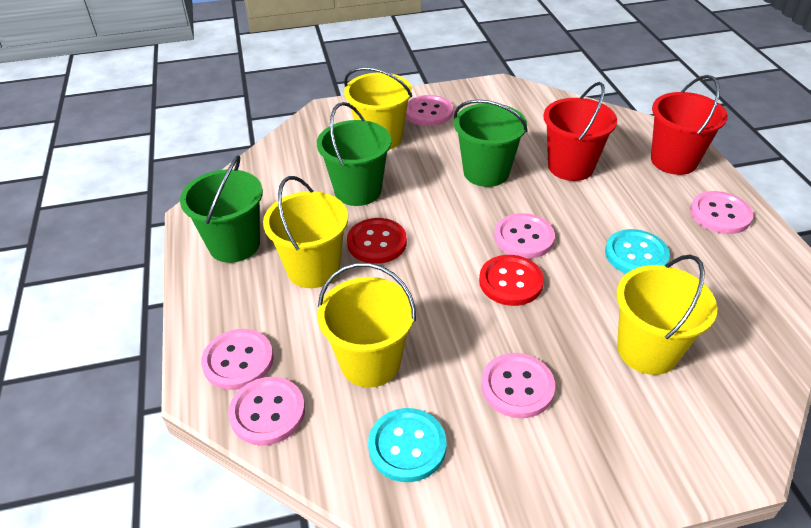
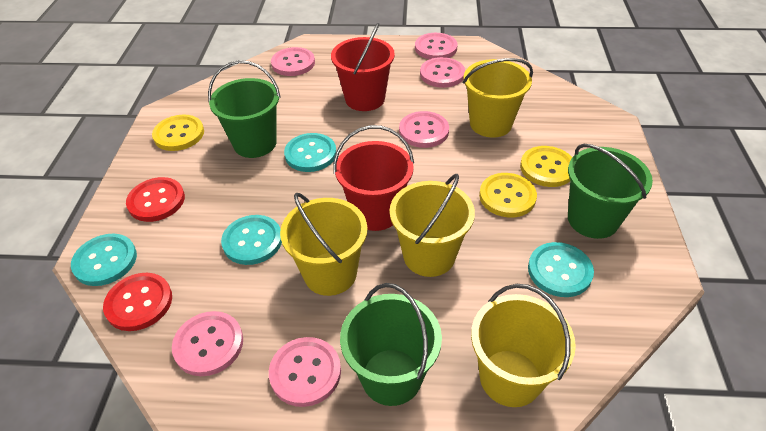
turquoise button: [368,408,446,482] [605,229,670,274] = 2 -> [71,234,137,286] [221,215,282,265] [284,133,336,172] [528,242,594,297] = 4
yellow button: none = 0 -> [152,115,204,151] [479,173,537,218] [520,146,572,187] = 3

